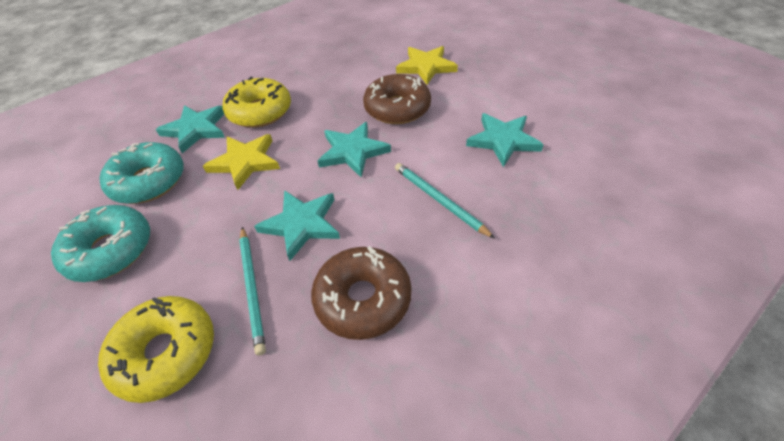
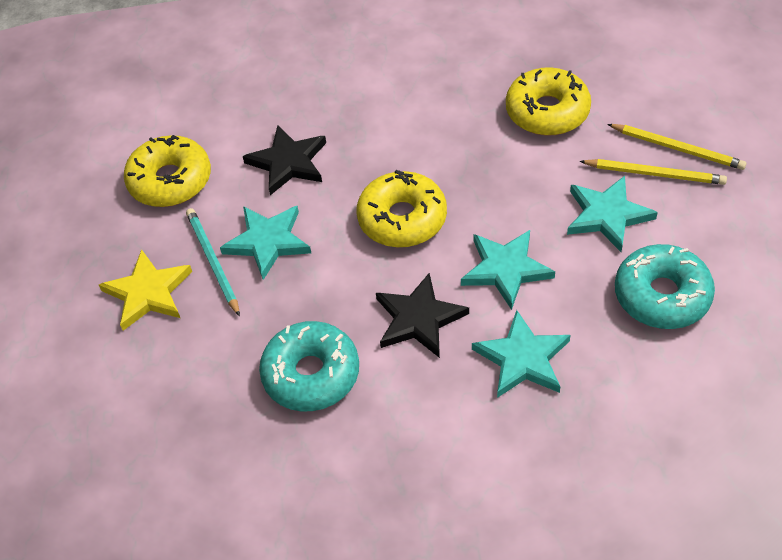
black star: none = 0 -> [243,125,326,195] [376,273,469,358] = 2
brown donut: [311,246,411,340] [363,74,431,124] = 2 -> none = 0
turquoise pencil: [239,227,266,356] [395,163,495,239] = 2 -> [186,208,240,317] = 1
yellow donut: [98,296,214,403] [222,77,291,128] = 2 -> [124,135,211,207] [357,170,447,247] [506,67,591,136] = 3
yellow pencil: none = 0 -> [579,159,727,185] [607,124,747,170] = 2
yellow star: [203,134,280,190] [396,46,458,85] = 2 -> [99,249,192,331] = 1

